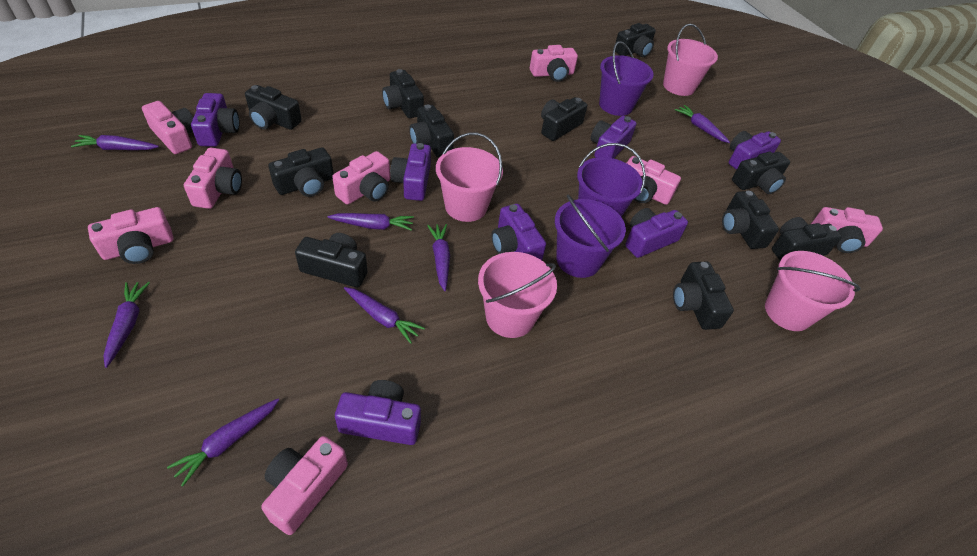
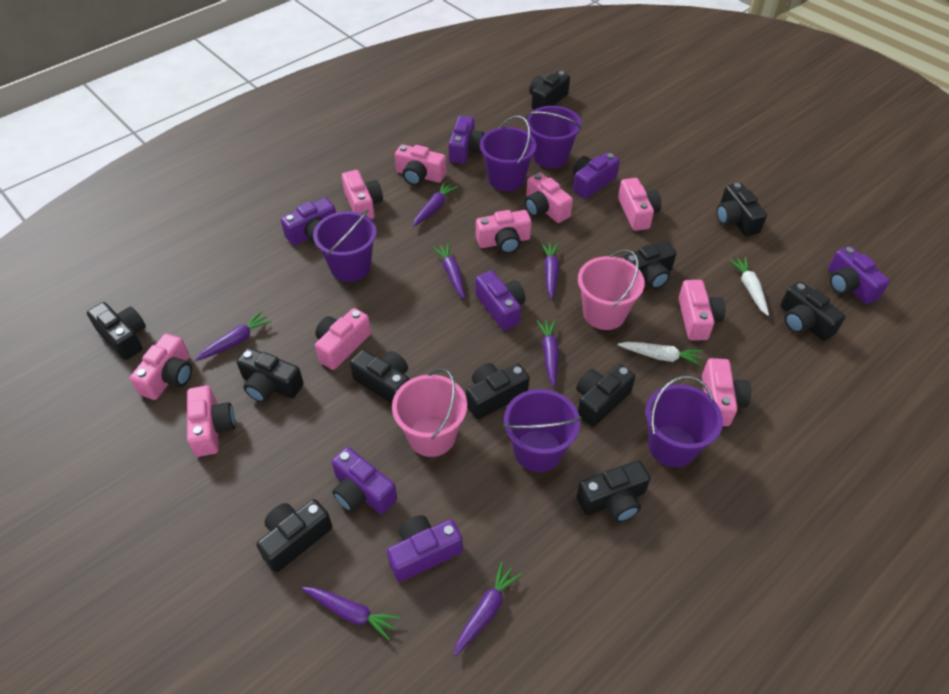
pink bucket: [436,133,503,222] [478,252,557,338] [663,24,718,96] [765,251,861,331] = 4 -> [392,368,467,457] [578,250,645,330] = 2
pink camera: [88,207,173,264] [142,101,193,154] [184,148,242,209] [261,436,348,535] [332,151,390,205] [530,45,578,82] [627,156,681,205] [811,207,883,253] = 8 -> [130,334,192,400] [187,385,235,457] [315,308,371,370] [342,170,383,219] [395,145,446,186] [476,210,532,254] [525,173,573,223] [618,178,661,231] [679,280,725,341] [702,358,751,426] = 10
purple bucket: [555,195,626,278] [577,143,646,217] [599,41,654,116] = 3 -> [313,209,377,282] [480,116,536,191] [503,389,582,472] [526,106,582,168] [646,376,723,467] = 5
white carrot: none = 0 -> [618,342,703,366] [729,257,769,316] = 2

